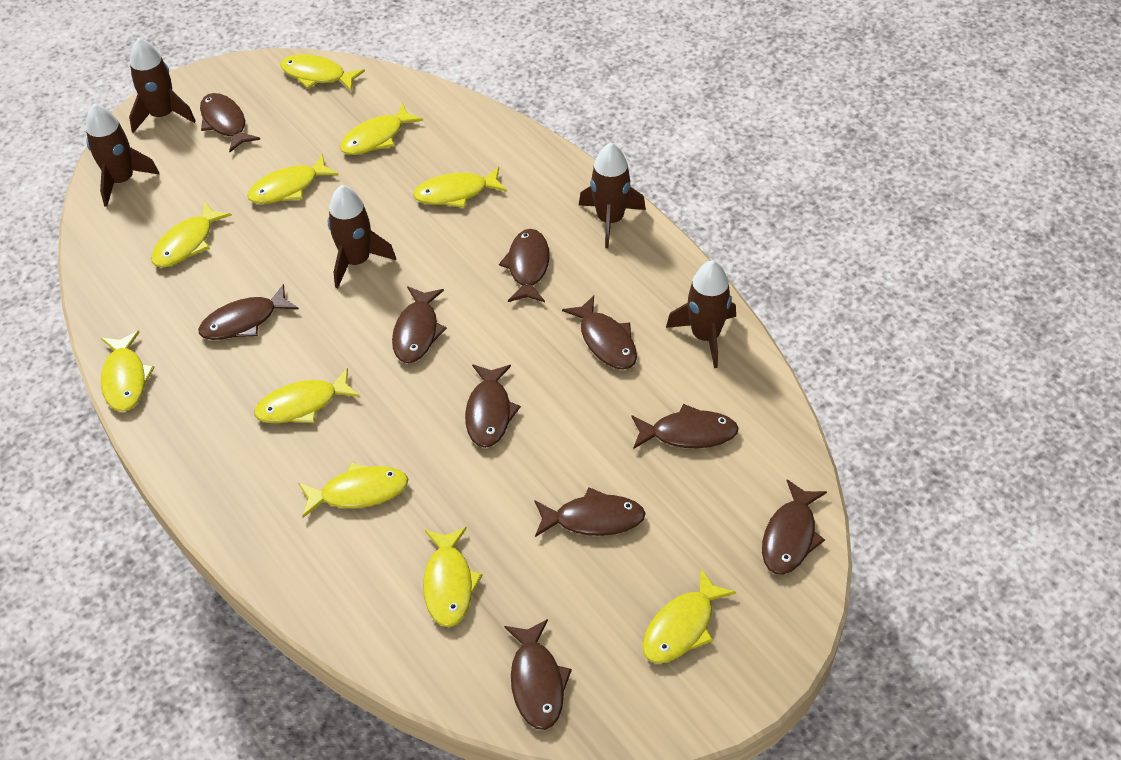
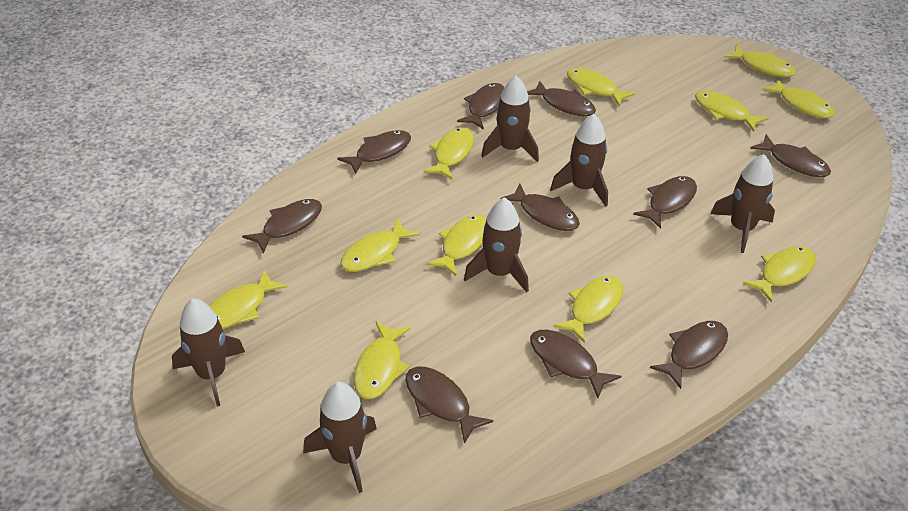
brown rocket: [86,104,160,207] [129,38,196,133] [328,185,396,288] [579,143,646,248] [666,260,736,368] = 5 -> [172,298,245,406] [303,382,377,493] [464,197,529,292] [481,76,539,162] [550,114,608,206] [710,154,775,253] = 6
yellow fish: [101,331,155,411] [151,201,232,267] [247,154,339,204] [254,368,360,423] [280,54,365,91] [298,463,408,518] [340,103,423,155] [413,167,507,208] [423,527,483,627] [642,569,736,663] = 10 -> [209,270,288,329] [340,219,420,272] [354,321,411,399] [424,127,474,180] [426,214,487,276] [553,276,623,343] [567,68,636,106] [695,91,769,132] [724,44,796,77] [743,246,816,303] [762,79,835,118] = 11

